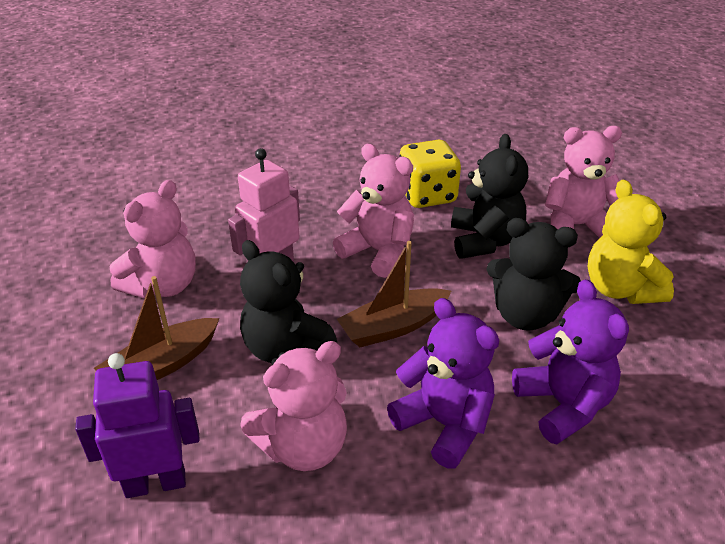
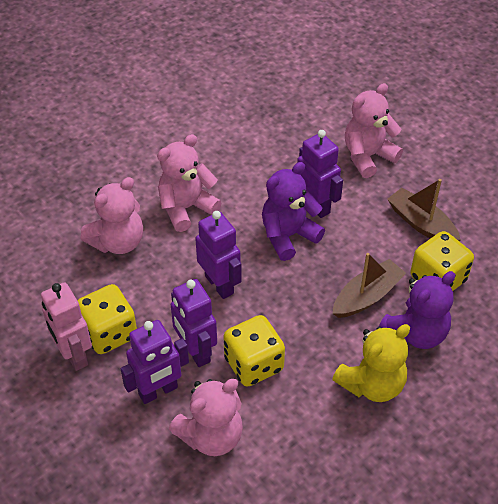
black teddy bear: [240,240,337,363] [451,134,528,259] [486,218,581,331] = 3 -> none = 0
purple robot: [75,353,200,498] = 1 -> [121,320,189,404] [171,279,217,367] [195,211,242,299] [297,130,343,218] = 4
yellow dice: [399,140,461,208] = 1 -> [77,284,137,354] [223,315,285,387] [410,231,474,291] = 3

